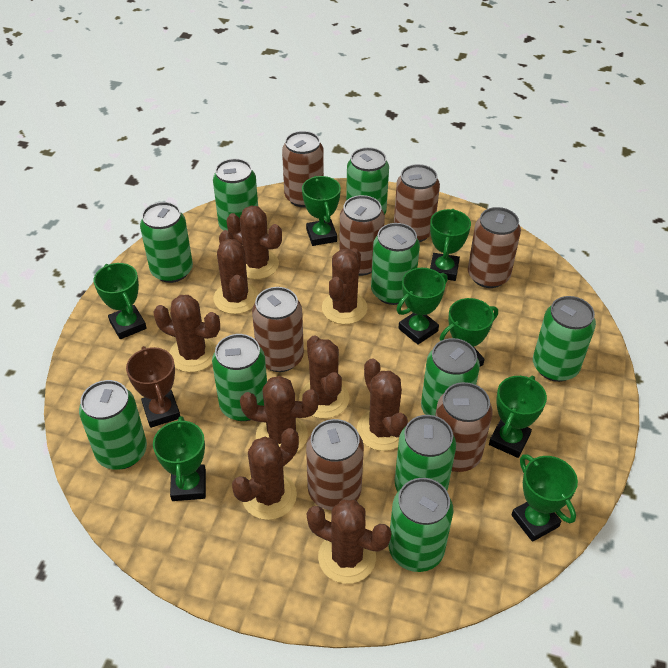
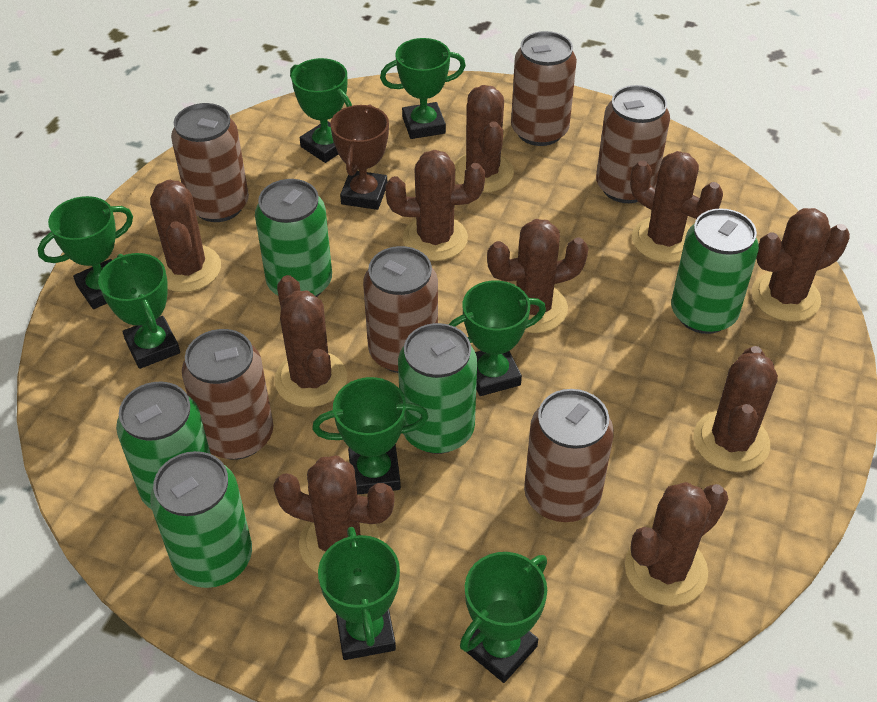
brown cactus: [153,295,220,372] [213,230,259,314] [227,205,282,279] [232,428,299,520] [240,376,319,452] [299,335,349,419] [307,500,392,584] [322,248,368,324] [357,358,408,451] = 9 -> [150,180,221,292] [273,456,394,573] [274,275,347,407] [385,150,485,261] [454,85,514,193] [487,219,589,333] [625,482,728,606] [630,151,723,263] [693,346,778,472] [751,208,850,322] = 10
brown can: [252,287,304,372] [282,131,324,207] [306,419,364,510] [339,195,385,276] [394,164,440,242] [435,382,493,472] [468,207,521,288] = 7 -> [171,103,249,222] [182,329,273,460] [363,246,438,373] [511,31,577,146] [524,389,614,522] [596,85,670,203] = 6
green can: [79,380,147,470] [140,202,193,283] [212,334,267,421] [213,159,258,231] [346,147,389,214] [371,223,420,305] [389,478,453,572] [395,415,456,492] [421,338,480,416] [533,296,596,382] = 10 -> [116,381,211,509] [150,451,252,588] [255,179,332,297] [398,323,477,454] [671,208,759,334] = 5

